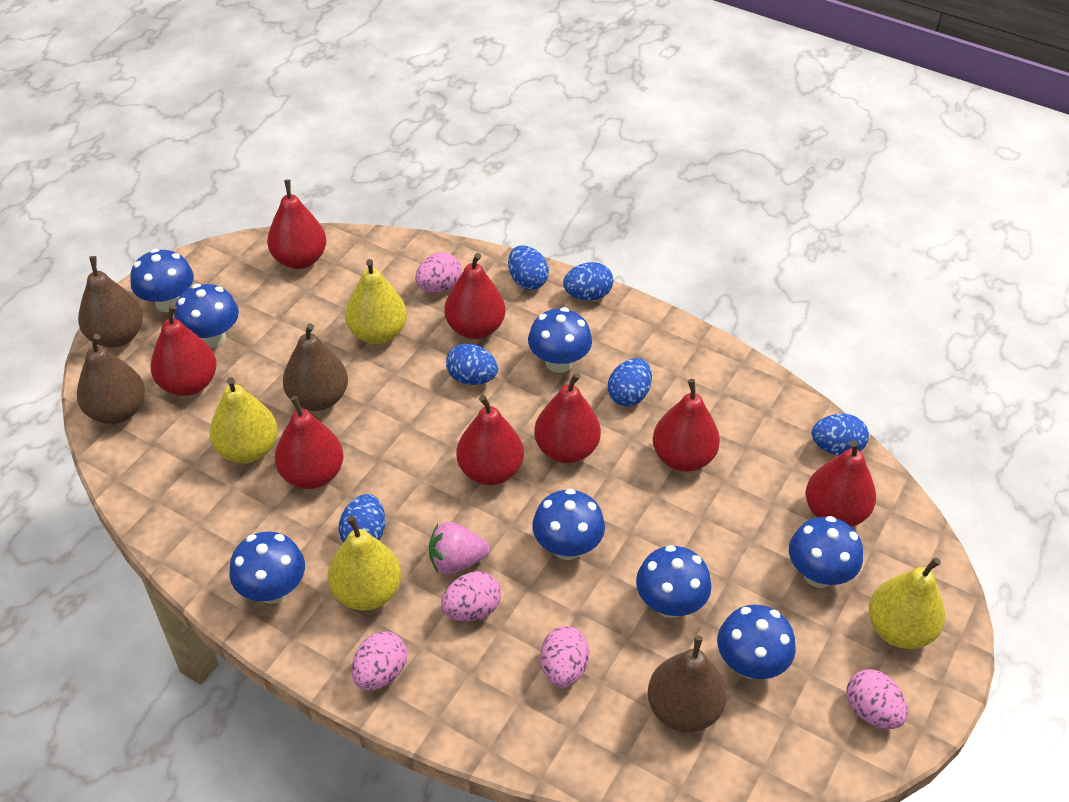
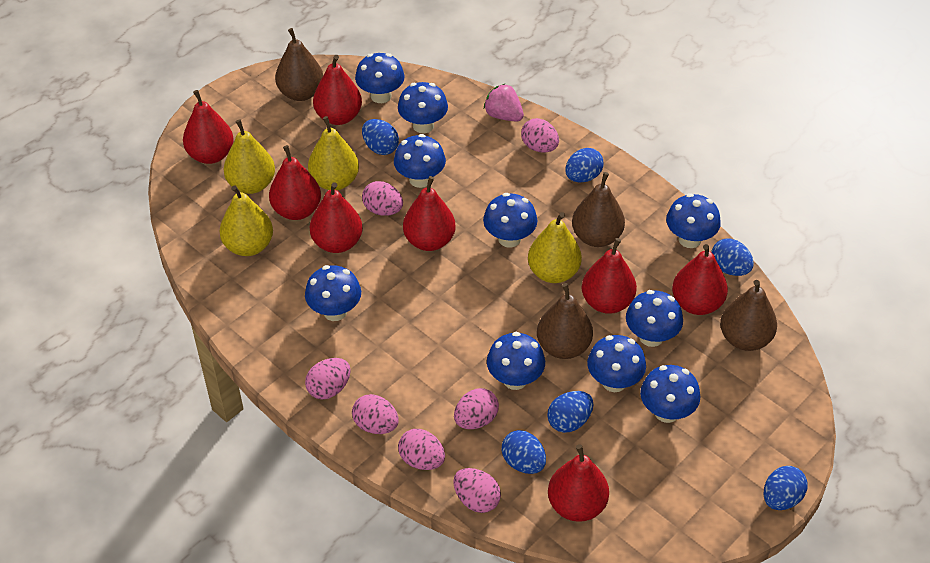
blue mushroom: [130,249,194,312] [174,284,239,348] [229,532,305,604] [528,307,592,373] [532,488,605,560] [636,545,712,618] [718,605,796,679] [789,516,863,588] = 8 -> [305,265,361,321] [355,53,405,103] [394,134,446,188] [398,82,448,133] [483,193,537,248] [487,332,545,390] [587,335,646,392] [626,290,683,347] [640,365,700,423] [666,193,721,248] = 10
pink egg: [352,631,407,690] [415,252,462,293] [441,571,501,622] [540,626,589,688] [846,669,908,729] = 5 -> [305,358,351,400] [352,394,399,434] [362,181,403,216] [398,429,445,470] [453,468,501,513] [454,388,499,429] [521,118,559,153] = 7

